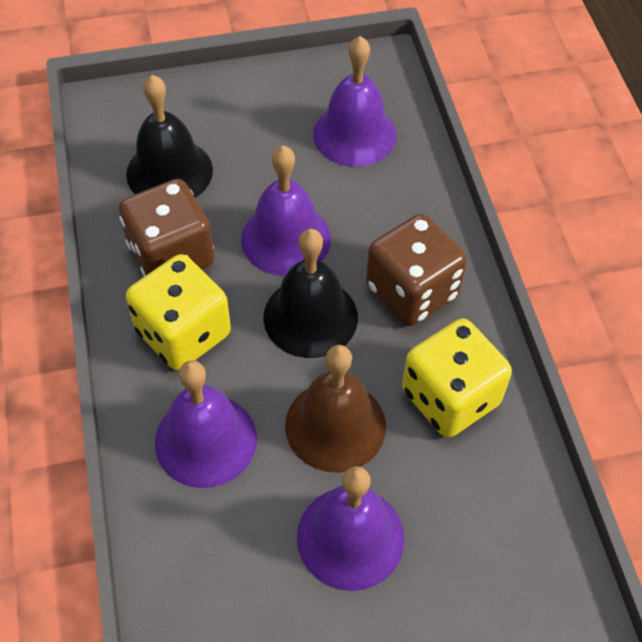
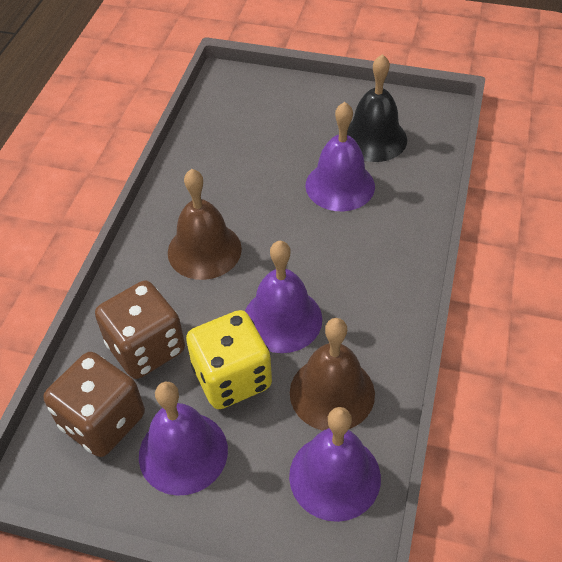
black bell: [126,75,213,198] [264,229,358,358] = 2 -> [347,54,407,162] = 1
brown bell: [285,345,386,473] = 1 -> [168,169,242,280] [290,318,375,431] = 2
yellow dice: [126,254,231,370] [402,318,512,438] = 2 -> [186,310,272,409] = 1

